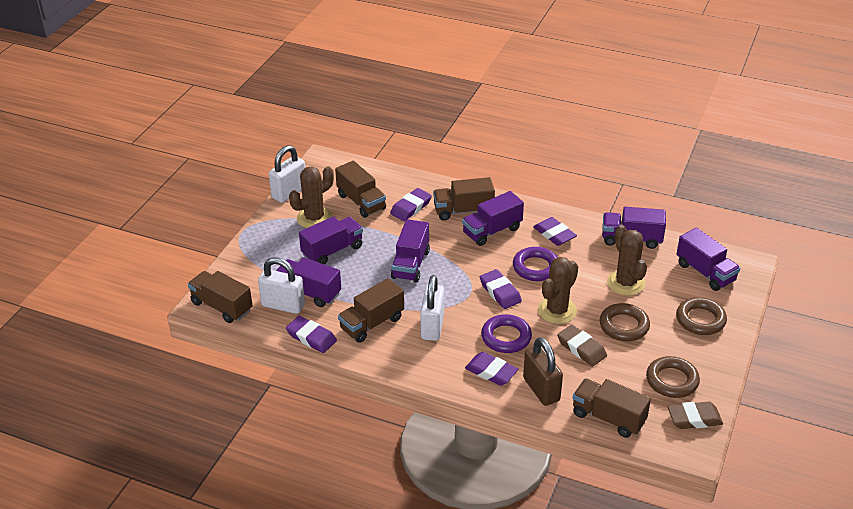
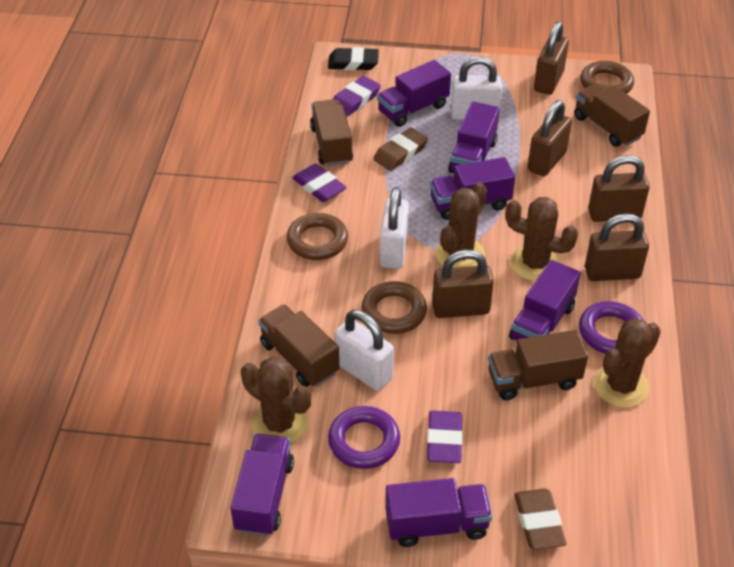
black eraser: none = 0 -> [328,47,379,70] = 1
brown cactus: [289,166,334,228] [538,257,578,324] [607,225,647,296] = 3 -> [241,356,311,445] [436,182,487,268] [505,197,578,281] [594,318,661,408] = 4
brown padlock: [523,337,563,406] = 1 -> [432,249,494,318] [528,100,572,176] [534,22,569,95] [585,214,649,281] [588,155,650,222] = 5
brown truck: [188,271,253,323] [335,161,386,218] [338,278,404,343] [433,177,495,221] [573,379,651,438] = 5 -> [258,304,339,387] [310,99,353,166] [488,330,588,400] [574,84,650,147] = 4
purple eraser: [286,316,337,353] [390,188,432,221] [465,352,518,386] [480,269,522,309] [533,217,577,246] = 5 -> [292,164,347,202] [332,76,381,117] [427,410,463,463] = 3

